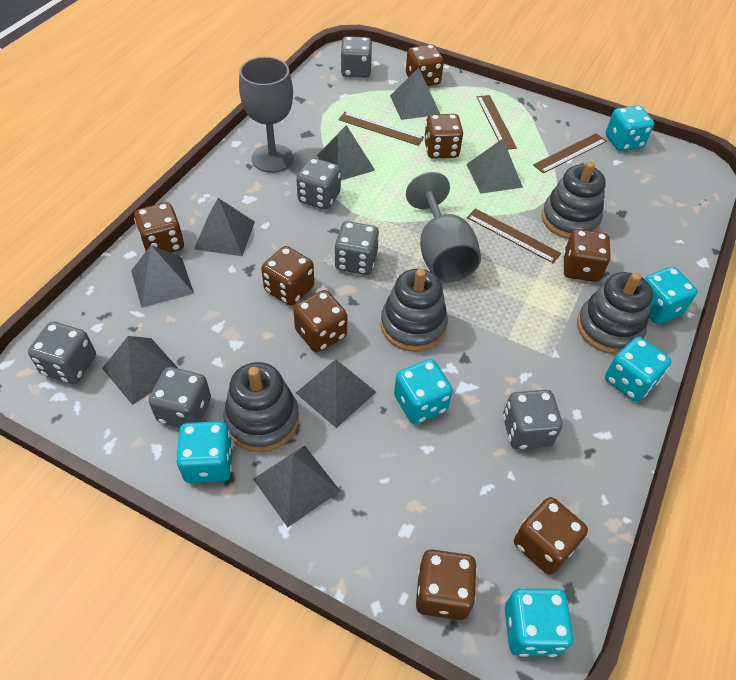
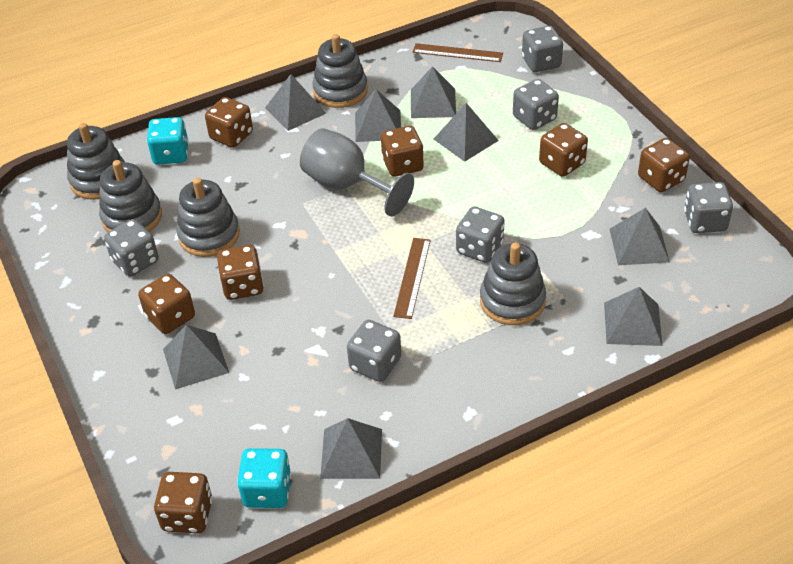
brown dice: [134,202,184,253] [261,246,314,306] [293,290,347,352] [406,44,444,86] [416,550,477,620] [424,114,463,159] [514,497,588,575] [563,229,611,282] = 8 -> [138,274,195,334] [154,472,212,533] [205,97,253,148] [217,245,264,300] [381,126,424,177] [539,123,588,177] [638,138,690,192] = 7
brown ruler: [338,112,424,146] [467,208,561,263] [477,95,517,150] [533,133,607,174] = 4 -> [393,238,431,319] [413,43,503,62] = 2
grey goblet: [239,57,294,173] [406,172,481,282] = 2 -> [300,128,414,217] = 1
grey stacking toy: [224,362,299,452] [381,269,448,352] [542,161,606,239] [577,272,653,354] = 4 -> [67,123,125,200] [99,160,162,232] [176,178,240,257] [312,34,368,108] [480,243,546,325] = 5
turquoise dice: [176,421,233,483] [394,359,453,424] [505,588,573,657] [605,337,671,402] [606,105,654,151] [644,266,697,324] = 6 -> [147,117,189,165] [237,448,291,508] = 2

